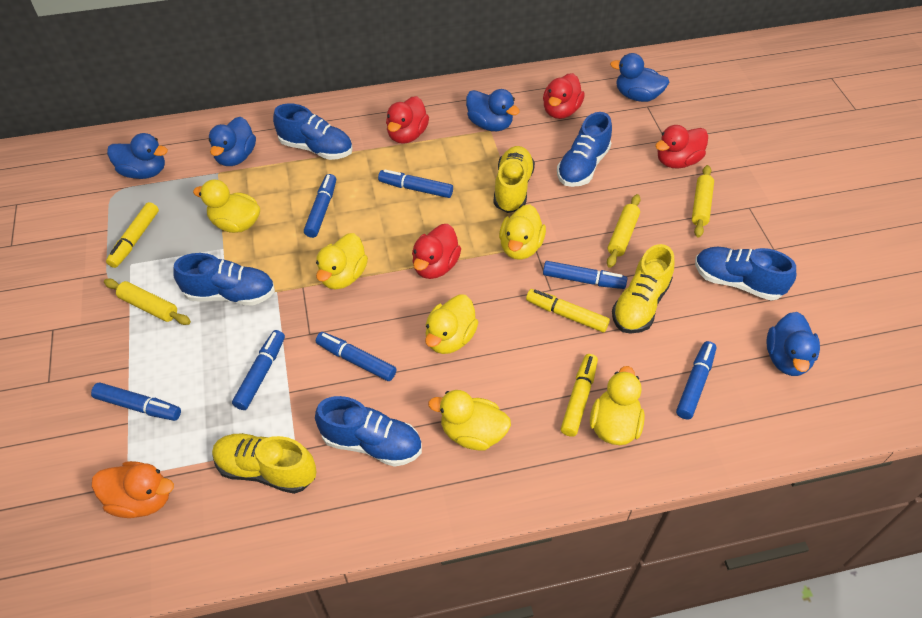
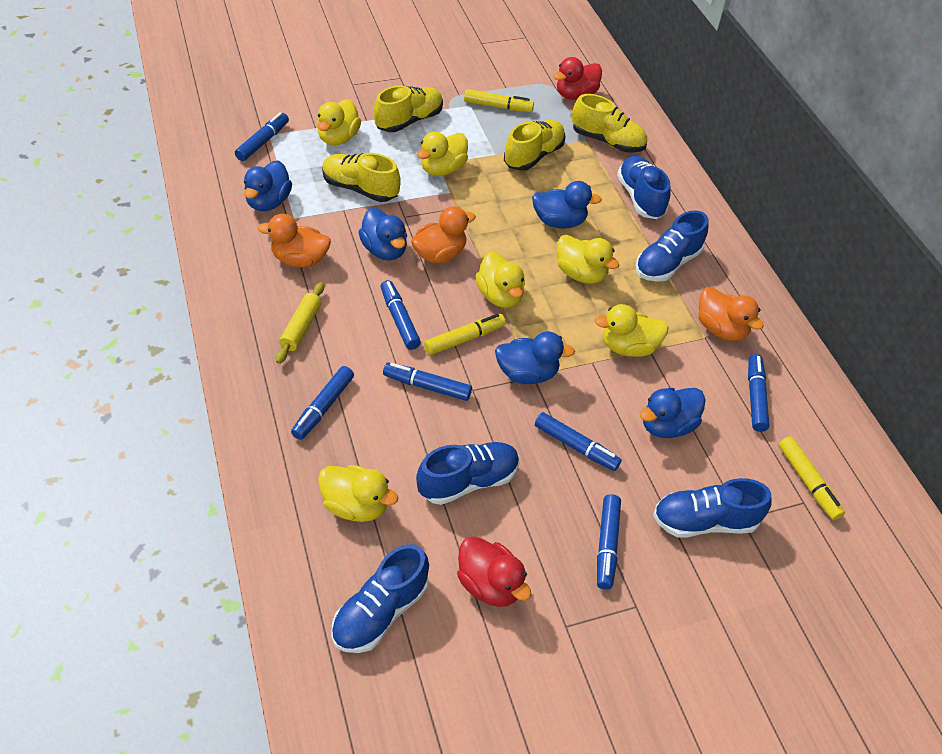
orange duck: [92,461,174,518] = 1 -> [258,214,331,267] [411,206,476,263] [698,287,764,341] = 3
red duck: [386,96,429,144] [412,224,461,279] [543,73,585,119] [655,125,708,168] = 4 -> [457,536,531,607] [554,57,602,100] = 2
yellow rolling pin: [104,279,191,325] [607,194,641,268] [692,165,714,238] = 3 -> [276,282,324,364] = 1
yellow shoe: [212,433,316,494] [493,146,535,213] [612,244,674,334] = 3 -> [322,153,401,202] [374,85,443,132] [504,120,566,171] [572,94,647,153] = 4

